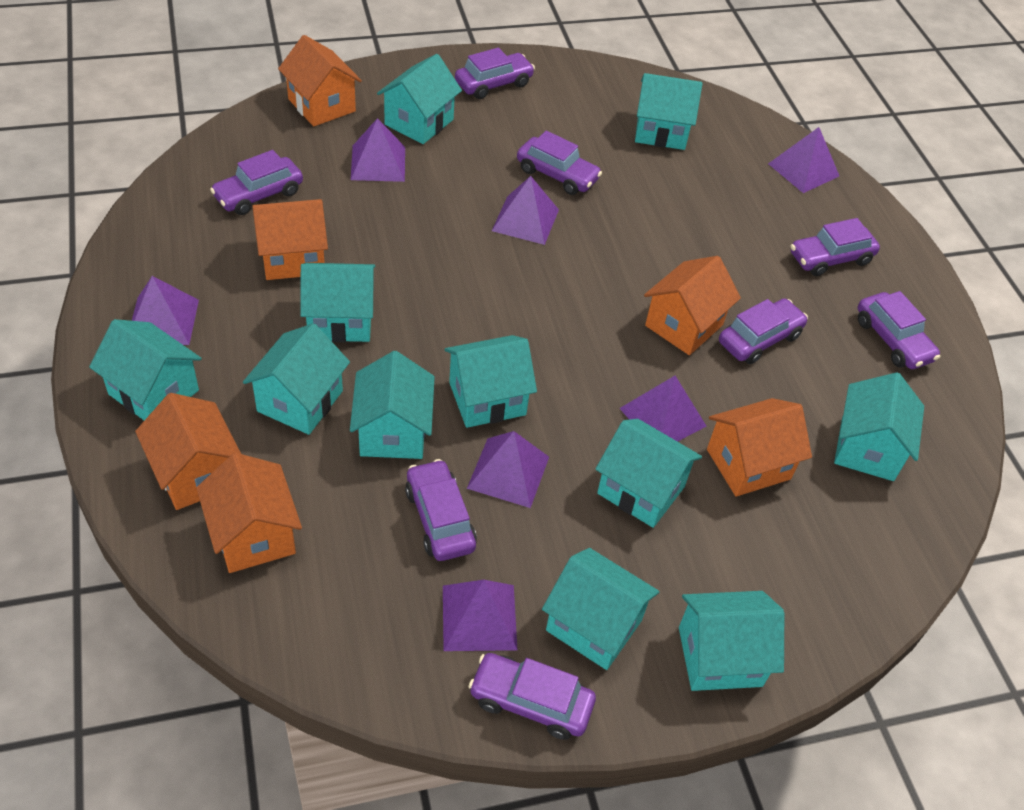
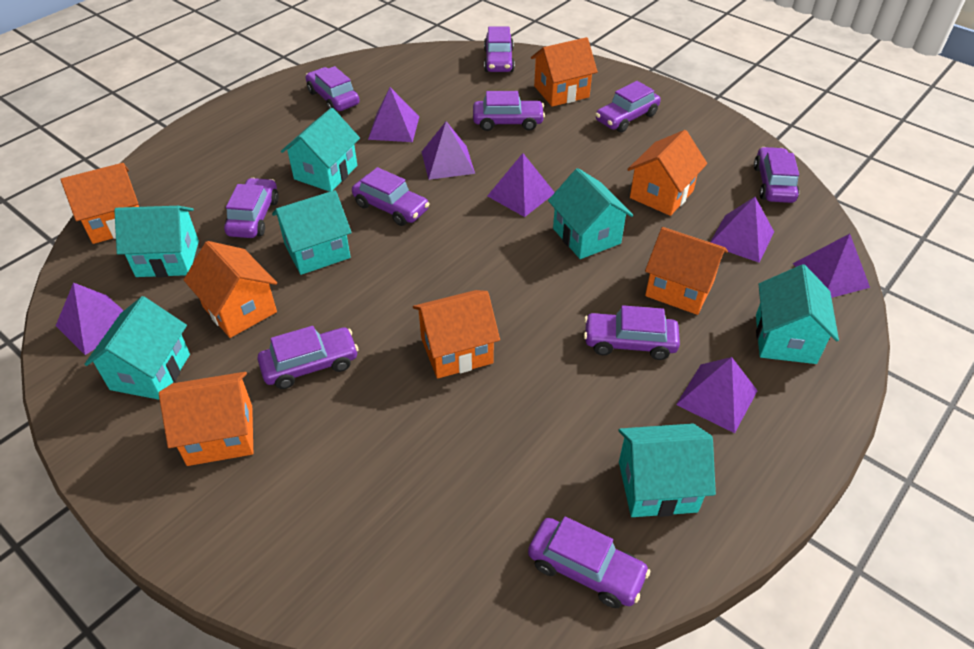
orange house: [135,393,241,510] [196,453,302,573] [252,199,328,280] [278,35,362,126] [644,256,741,355] [707,398,812,497] = 6 -> [61,163,139,244] [159,372,253,466] [184,241,277,338] [413,290,500,379] [531,37,598,107] [627,130,707,216] [645,227,728,315] = 7
purple car: [210,150,303,215] [405,459,477,561] [455,47,535,99] [468,653,596,740] [517,131,602,195] [719,298,808,364] [791,218,880,276] [858,291,940,369] = 8 -> [224,178,279,238] [257,326,359,389] [306,66,360,112] [352,167,429,226] [473,91,545,131] [484,27,515,72] [528,517,650,608] [584,305,680,360] [595,81,661,133] [754,147,799,203] = 10
turquoise house: [89,319,202,420] [243,323,350,435] [300,263,375,342] [350,351,435,459] [377,54,462,144] [445,335,537,428] [542,548,659,670] [595,419,702,528] [635,73,703,150] [679,591,784,691] [834,372,924,481] = 11 -> [84,296,190,400] [114,206,199,277] [272,190,352,275] [281,108,360,192] [548,168,633,259] [618,424,716,517] [756,264,839,364] = 7

